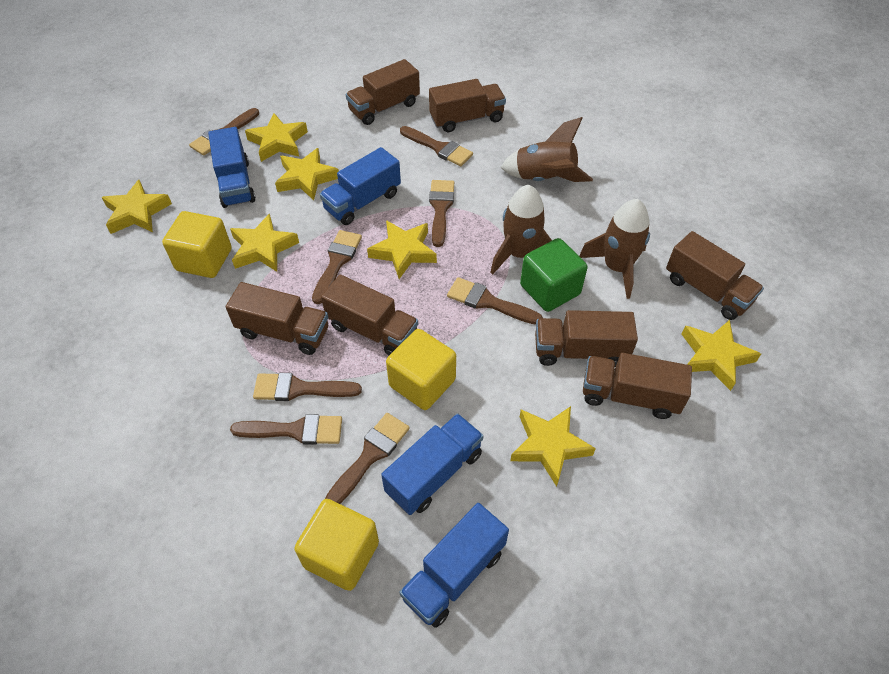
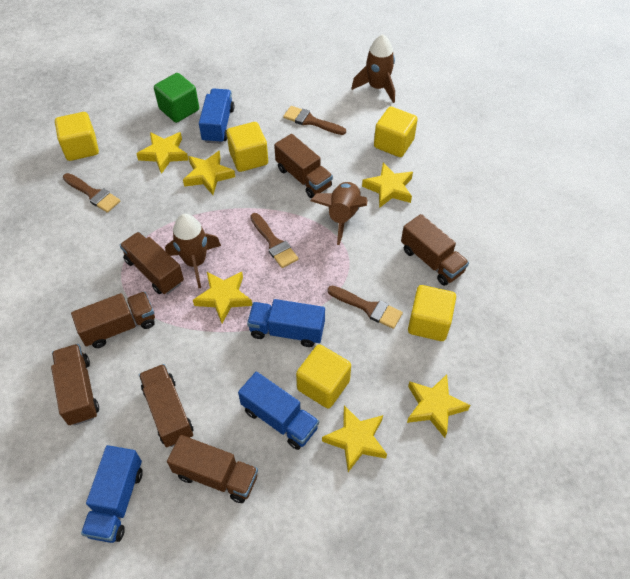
brown brush: [189,108,259,156] [230,414,342,445] [253,373,362,401] [312,230,362,304] [325,413,410,504] [400,126,473,166] [429,180,454,247] [447,277,543,325] = 8 -> [63,173,120,213] [250,213,298,268] [283,106,346,135] [328,286,403,329] = 4
yellow cube: [162,211,232,278] [294,499,379,591] [386,329,456,410] = 3 -> [55,112,99,161] [227,122,268,172] [296,344,351,408] [374,106,418,157] [408,285,456,341] = 5
yellow star: [101,180,172,234] [230,213,299,272] [245,113,308,162] [275,148,339,200] [367,220,437,279] [510,406,596,487] [682,320,761,391] = 7 -> [136,132,189,174] [183,151,235,195] [193,272,252,323] [322,405,387,472] [362,162,413,208] [407,374,471,438] = 6

